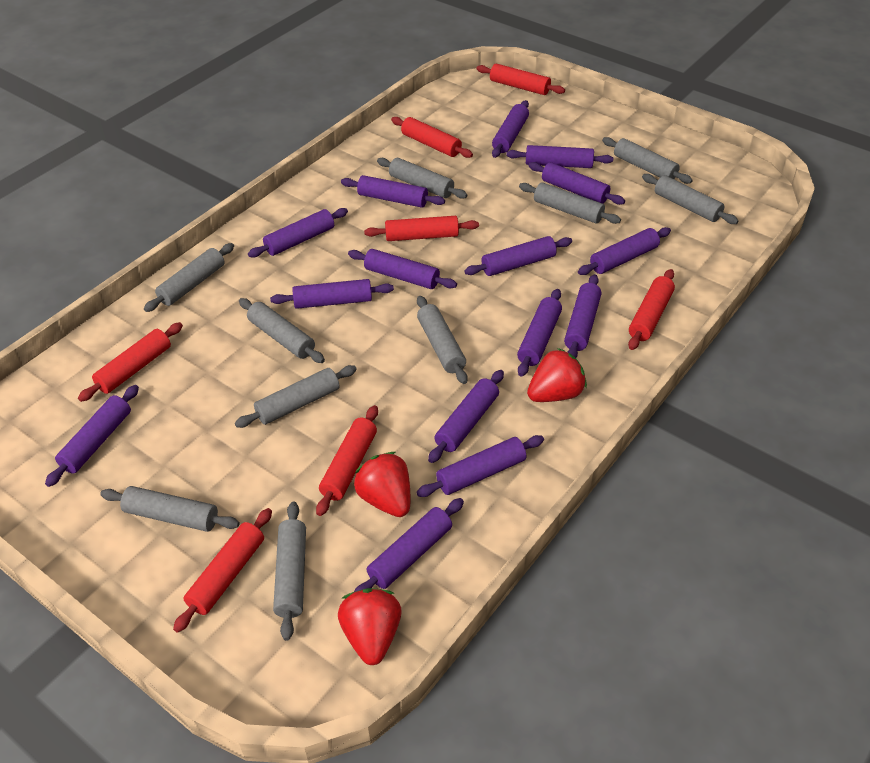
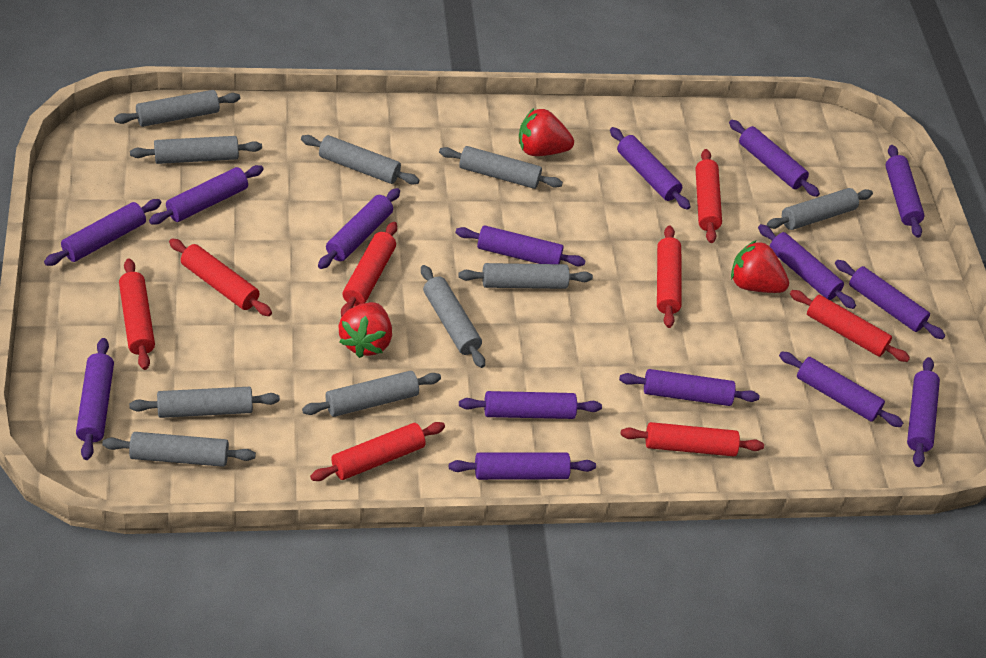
red rolling pin: [78,322,183,402] [173,508,272,633] [316,405,378,516] [364,216,479,241] [391,117,473,158] [477,63,565,95] [628,269,675,350] = 7 -> [119,258,155,370] [169,238,272,316] [310,422,445,481] [341,222,397,317] [621,422,764,456] [657,226,681,328] [696,149,722,243] [790,290,910,362] = 8

